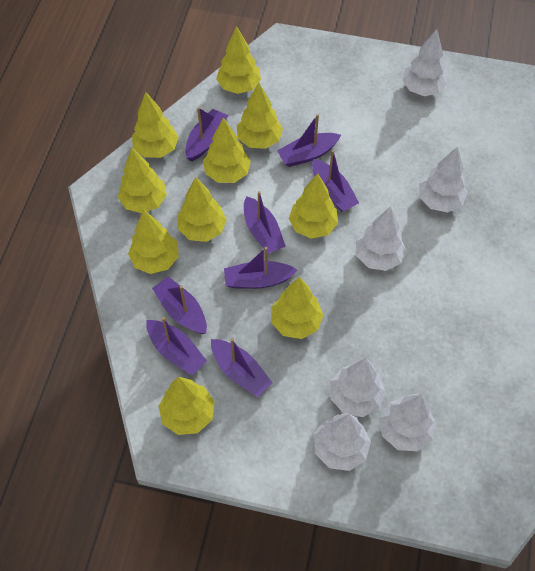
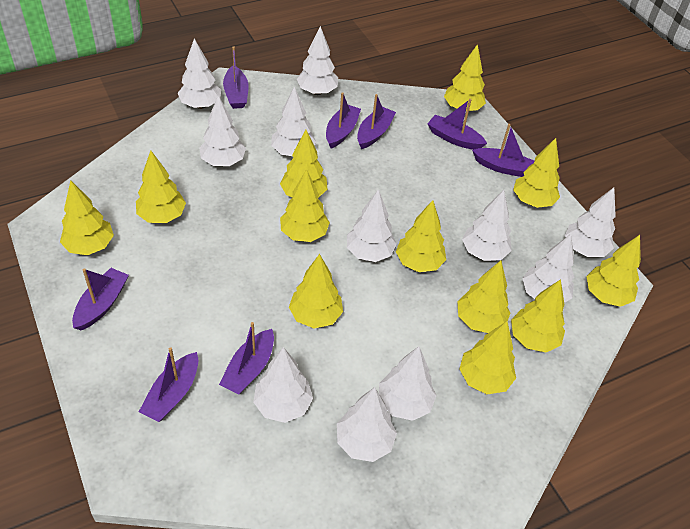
white tree: [314,413,371,471] [330,358,385,417] [356,206,406,271] [379,394,436,451] [402,29,447,96] [419,146,467,213] = 6 -> [178,39,221,109] [199,96,246,166] [253,347,313,423] [271,87,316,156] [297,26,338,95] [337,387,397,462] [347,189,397,262] [379,346,437,421] [462,190,512,261] [522,234,574,303] [565,188,616,257] = 11
yellow tree: [118,148,167,213] [128,210,179,274] [132,92,179,158] [159,377,215,435] [178,177,227,242] [203,117,251,183] [216,26,261,94] [237,83,283,149] [271,277,323,339] [289,173,338,239] = 10 -> [60,180,114,255] [136,151,186,223] [280,130,327,198] [280,169,330,242] [289,254,343,328] [396,200,446,272] [444,44,486,111] [457,260,510,333] [459,321,516,394] [511,279,565,352] [513,138,560,208] [587,235,641,307] = 12

